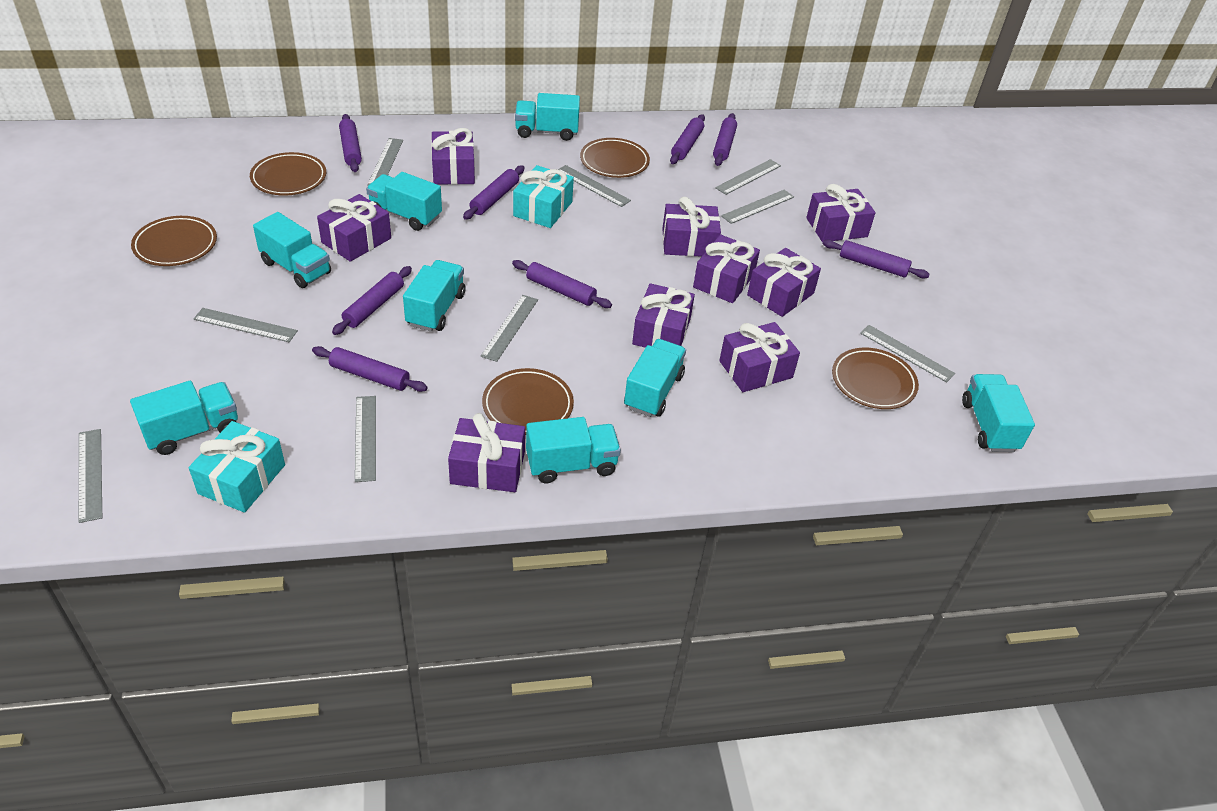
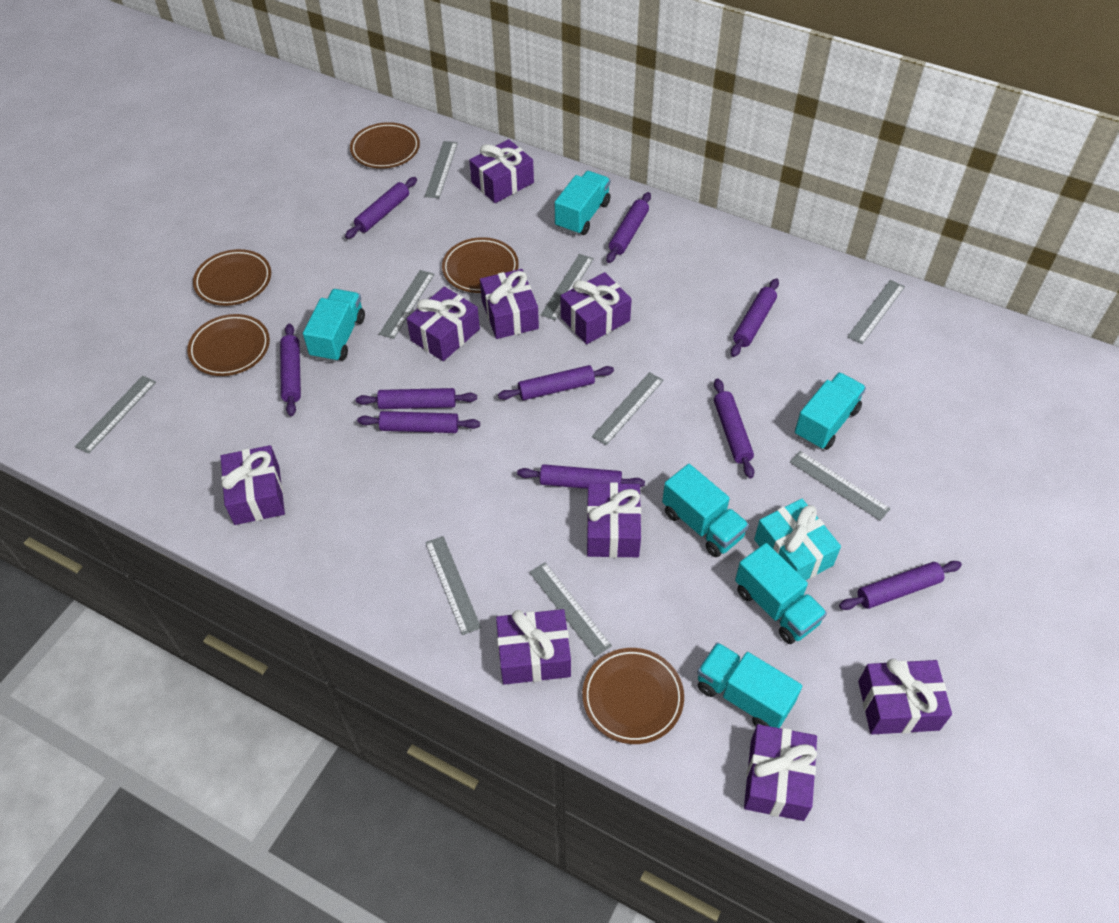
purple rolling pin: [312,346,428,392] [332,266,412,335] [339,114,362,172] [463,165,525,220] [512,260,612,308] [670,114,705,164] [713,113,737,166] [823,239,930,278] = 8 -> [280,324,301,416] [345,177,417,239] [356,388,477,409] [357,411,480,433] [498,365,614,400] [517,464,645,489] [606,192,651,263] [714,378,754,478] [731,278,779,357] [839,561,962,610] = 10
turquoise gift: [189,421,285,513] [513,165,574,228] = 2 -> [754,499,841,580] = 1
turquoise truck: [130,381,238,455] [253,212,331,288] [366,172,442,231] [403,260,465,331] [515,93,580,141] [526,417,621,483] [624,339,686,417] [962,374,1035,452] = 8 -> [303,289,365,362] [555,171,611,235] [662,464,749,557] [697,642,802,728] [735,543,827,644] [795,372,866,450] = 6

